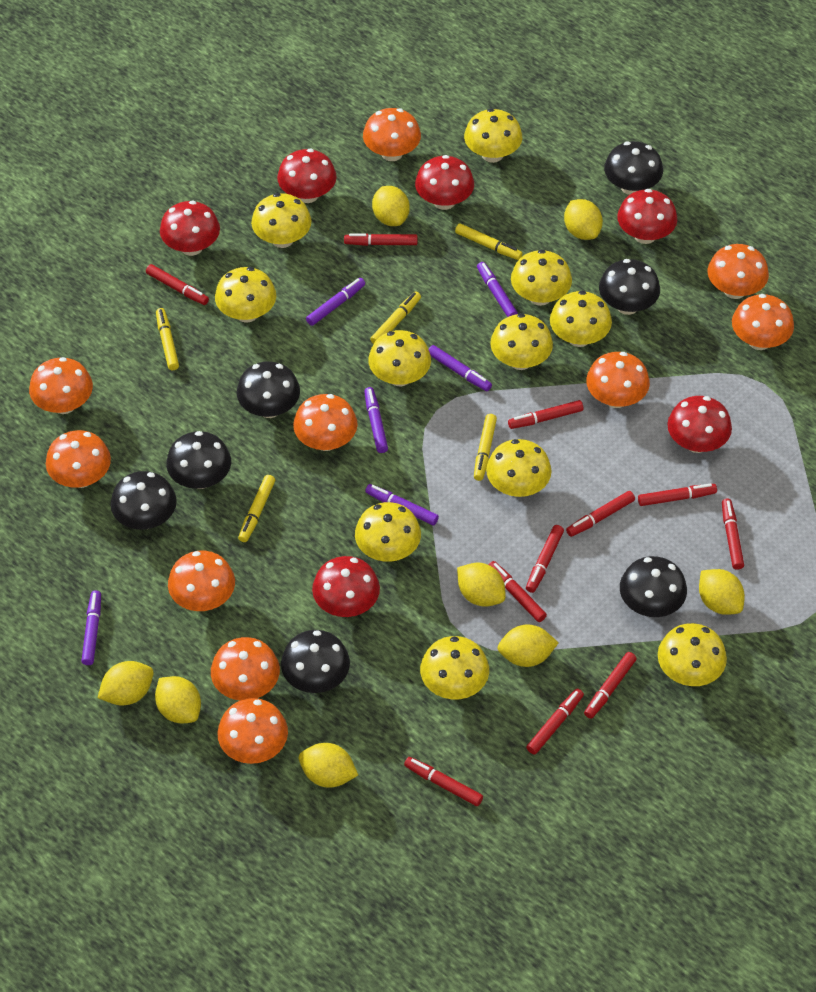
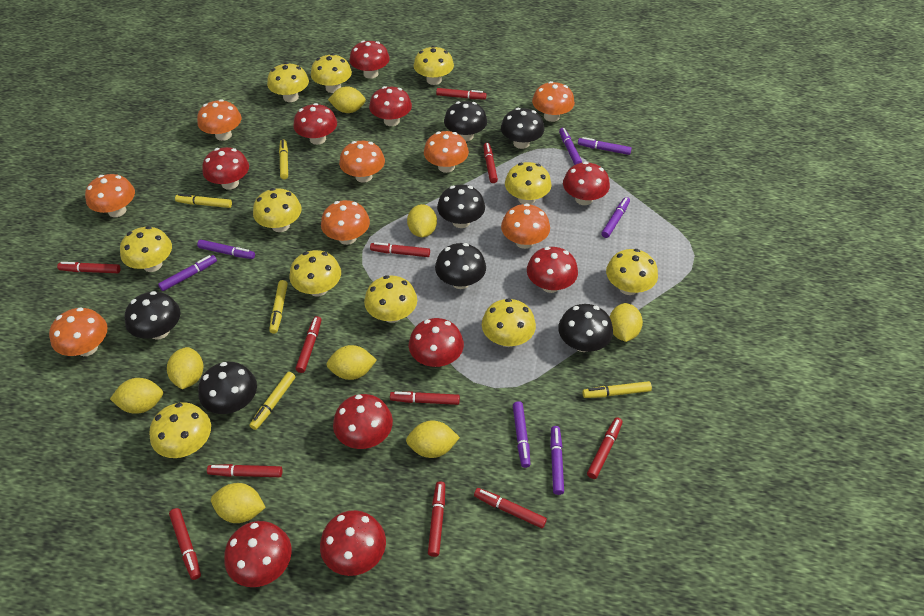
orange mushroom: [29,357,93,414] [46,430,111,488] [168,551,235,611] [211,637,280,701] [217,698,288,764] [293,394,358,451] [363,108,421,161] [586,352,650,408] [708,244,769,299] [732,294,794,350] = 10 -> [49,308,107,356] [85,174,135,217] [197,99,241,141] [321,200,370,245] [339,141,385,183] [424,131,469,173] [501,203,550,249] [532,81,575,122] = 8
purple marker: [81,590,101,665] [306,278,365,326] [364,387,388,453] [365,484,439,525] [428,345,492,391] [477,262,518,317] = 6 -> [158,255,217,291] [197,240,255,259] [513,401,531,468] [550,426,564,495] [559,128,582,165] [578,137,632,155] [601,197,630,238] = 7
red mushroom: [160,201,220,256] [277,149,337,203] [312,556,380,617] [415,155,474,210] [617,189,677,244] [667,396,732,453] = 6 -> [202,147,249,190] [224,521,292,587] [293,103,337,145] [320,510,386,576] [333,394,393,449] [349,40,390,79] [369,86,412,126] [409,318,464,367] [527,247,578,293] [563,162,610,205] = 10

